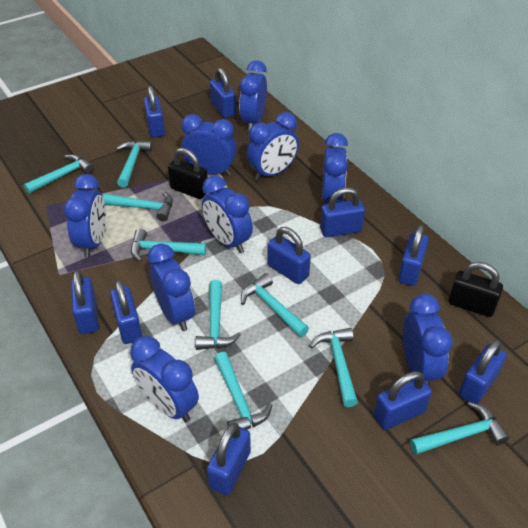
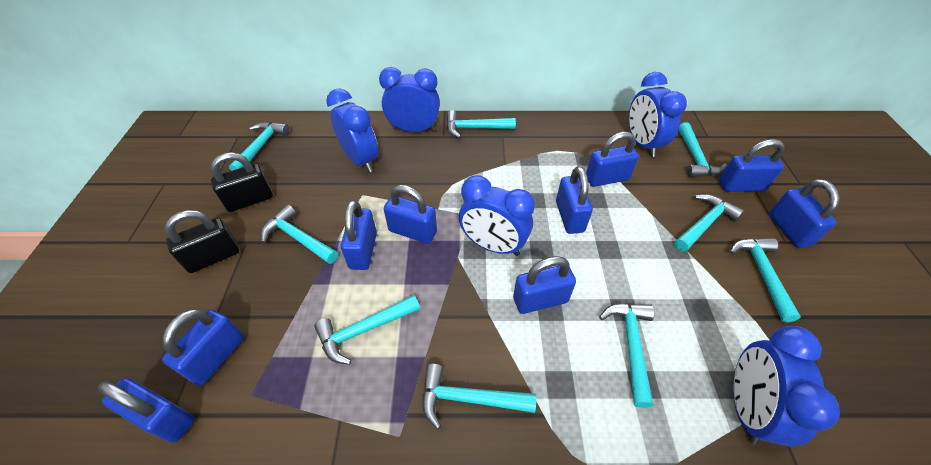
blue clock: [64,174,106,258] [130,336,199,422] [147,244,195,331] [181,114,237,176] [202,175,253,253] [239,60,267,131] [247,112,299,180] [322,133,348,203] [403,294,453,386] = 9 -> [326,88,378,172] [379,67,440,132] [459,175,535,256] [629,72,687,157] [733,326,840,447] = 5
blue padlock: [71,270,99,334] [110,279,142,344] [144,86,165,138] [207,423,251,495] [210,68,236,118] [267,227,311,284] [320,188,365,237] [374,371,432,430] [398,225,429,286] [459,340,507,404] = 10 -> [98,378,195,443] [162,309,244,386] [341,200,377,270] [384,185,437,244] [513,256,576,314] [556,166,593,234] [586,132,639,187] [719,139,785,192] [769,179,840,248] = 9

